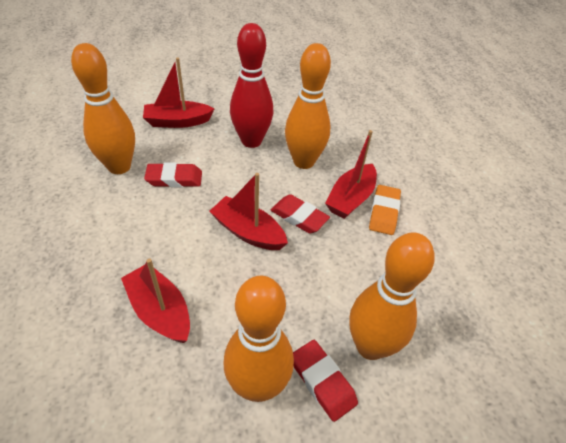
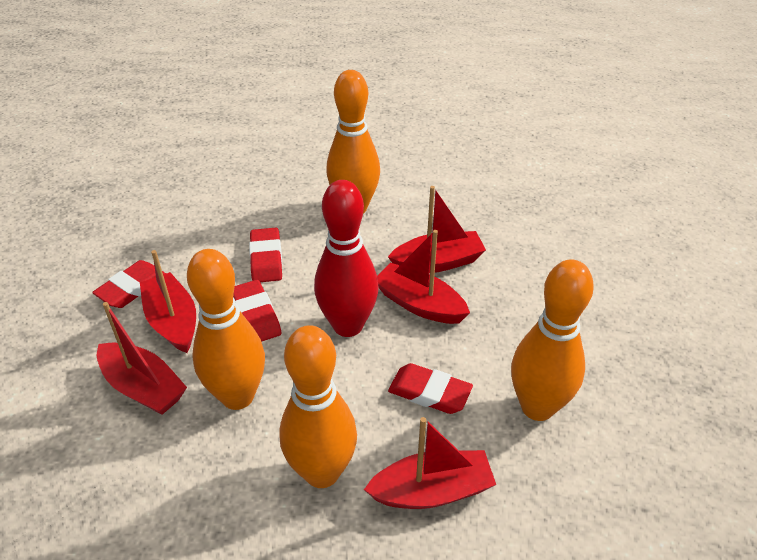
orange eraser: [369,185,401,235] = 1 -> none = 0
red boat: [121,258,190,343] [143,58,214,128] [209,173,288,250] [325,130,377,219] = 4 -> [97,302,187,415] [140,250,196,353] [364,417,496,509] [377,230,470,324] [388,186,486,273] = 5
red eraser: [144,162,202,187] [271,194,330,233] [293,340,358,422] = 3 -> [92,260,166,308] [233,280,282,342] [249,228,282,282] [388,363,473,414] = 4

